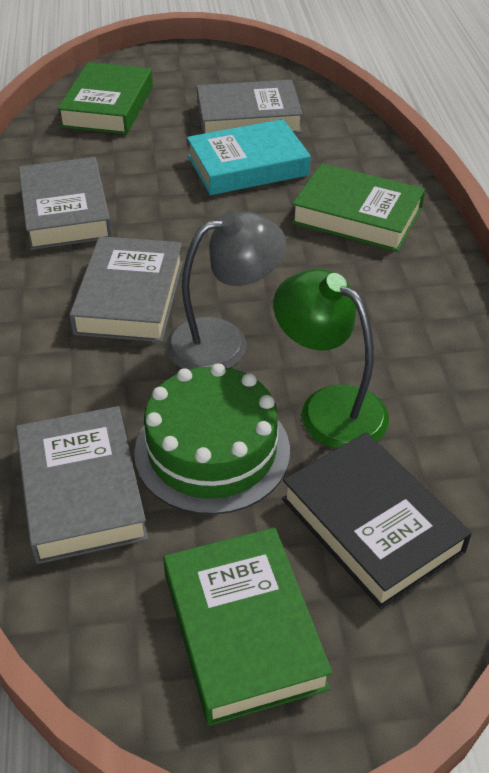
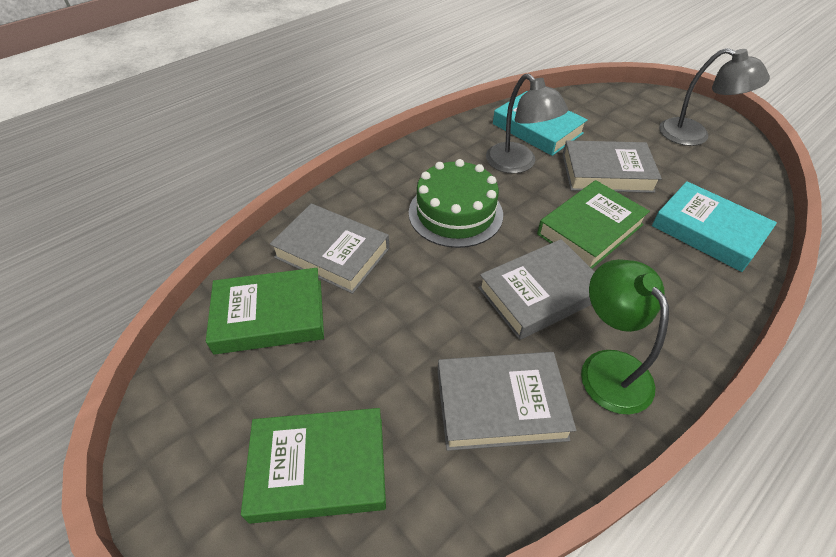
black book: [282,432,472,609] = 1 -> none = 0
grey lamp: [166,211,286,370] = 1 -> [486,74,568,173] [659,48,770,146] = 2
turquoise book: [187,119,311,195] = 1 -> [493,91,588,156] [652,181,777,272] = 2

